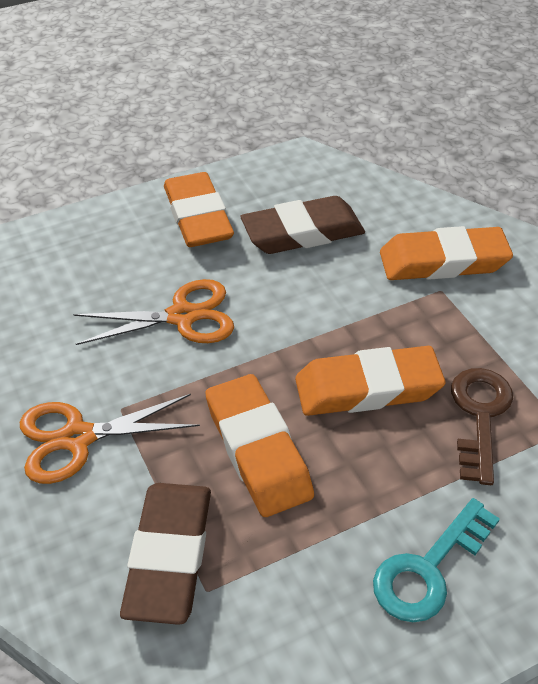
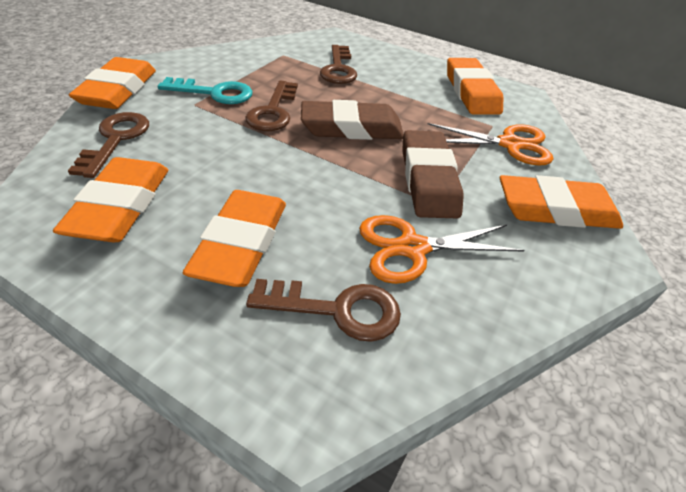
brown key: [451,368,513,485] = 1 -> [68,112,149,178] [245,80,298,131] [246,279,401,342] [320,45,357,84] = 4
orange eraser: [164,172,234,247] [206,374,314,517] [295,346,445,416] [380,226,513,280] = 4 -> [53,157,168,243] [69,57,156,109] [183,190,286,287] [447,58,503,115] [500,175,623,229] = 5

